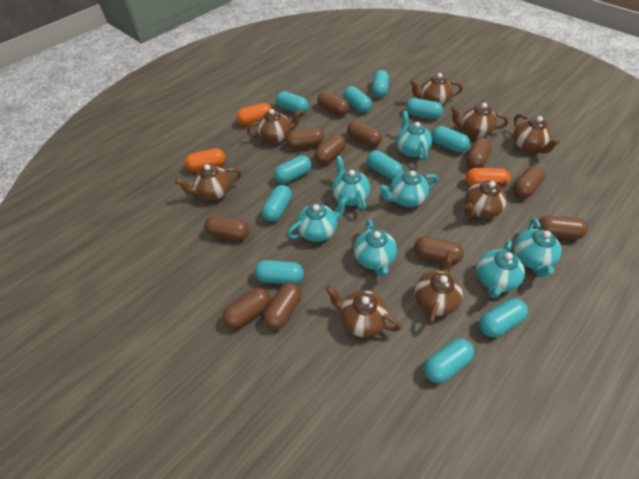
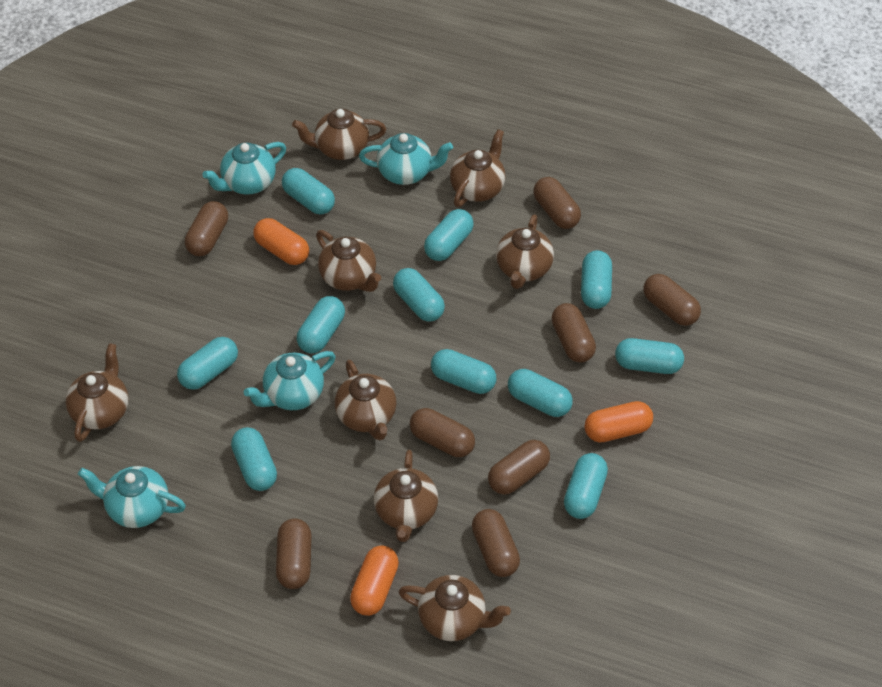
brown capsule: [205,215,249,241] [222,288,270,329] [263,282,302,330] [286,128,324,150] [314,135,346,165] [317,92,349,116] [347,121,382,147] [414,237,464,264] [466,137,492,169] [513,166,546,199] [536,216,588,239] = 11 -> [185,201,228,256] [276,518,311,589] [410,408,475,457] [472,509,520,577] [488,440,550,495] [533,177,581,229] [551,303,596,363] [644,274,701,326] = 8
turquoise teapot: [287,196,348,242] [332,156,371,211] [354,219,397,277] [379,170,438,207] [397,111,432,161] [477,240,525,299] [513,218,562,278] = 7 -> [78,466,186,528] [202,142,286,195] [244,351,336,410] [359,133,453,185] = 4

